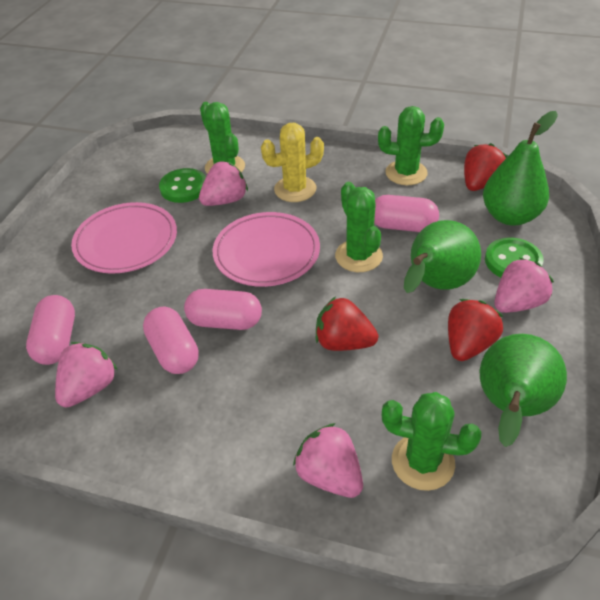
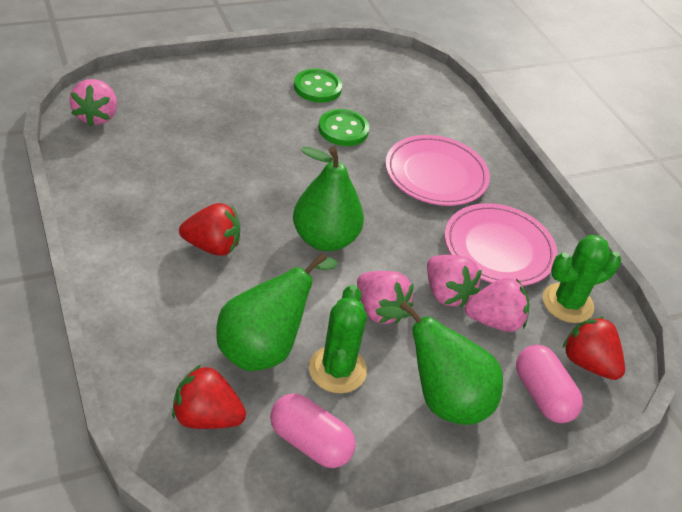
green cactus: [200,102,245,174] [335,182,383,272] [378,106,444,185] [382,392,481,491] = 4 -> [309,285,367,393] [543,235,621,323] = 2
pink capsule: [26,295,75,365] [143,307,199,374] [184,289,262,330] [374,195,439,232] = 4 -> [270,394,356,468] [516,345,583,423] = 2
yellow cactus: [261,123,324,202] = 1 -> none = 0

